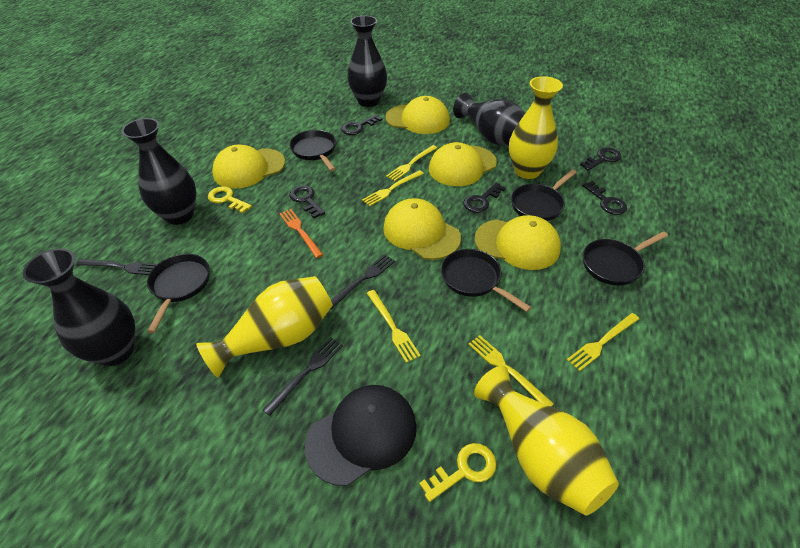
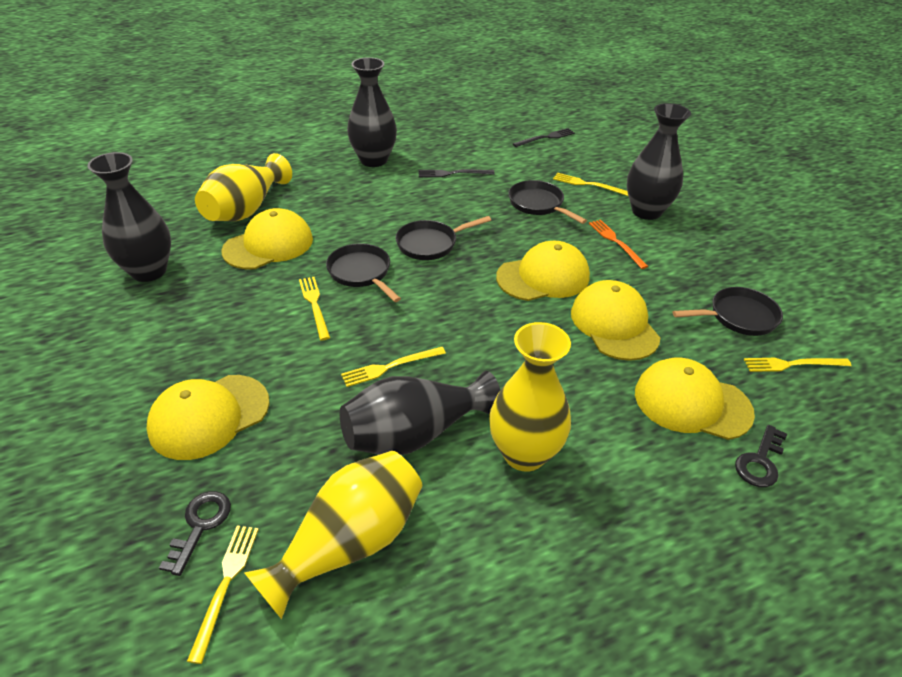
black cap: [305,385,416,486] = 1 -> none = 0
black fork: [76,259,158,275] [263,337,343,416] [331,255,395,309] = 3 -> [419,169,495,177] [513,128,575,147] = 2
black key: [289,185,325,218] [341,114,382,135] [463,183,506,213] [580,148,622,171] [582,181,627,215] = 5 -> [159,491,231,576] [735,425,787,487] = 2
black pan: [147,254,210,333] [289,130,336,171] [441,249,531,312] [511,169,577,221] [583,231,668,286] = 5 -> [326,243,401,302] [396,216,491,260] [508,180,587,224] [672,287,783,336] = 4
yellow key: [208,186,252,214] [419,443,497,502] = 2 -> none = 0

